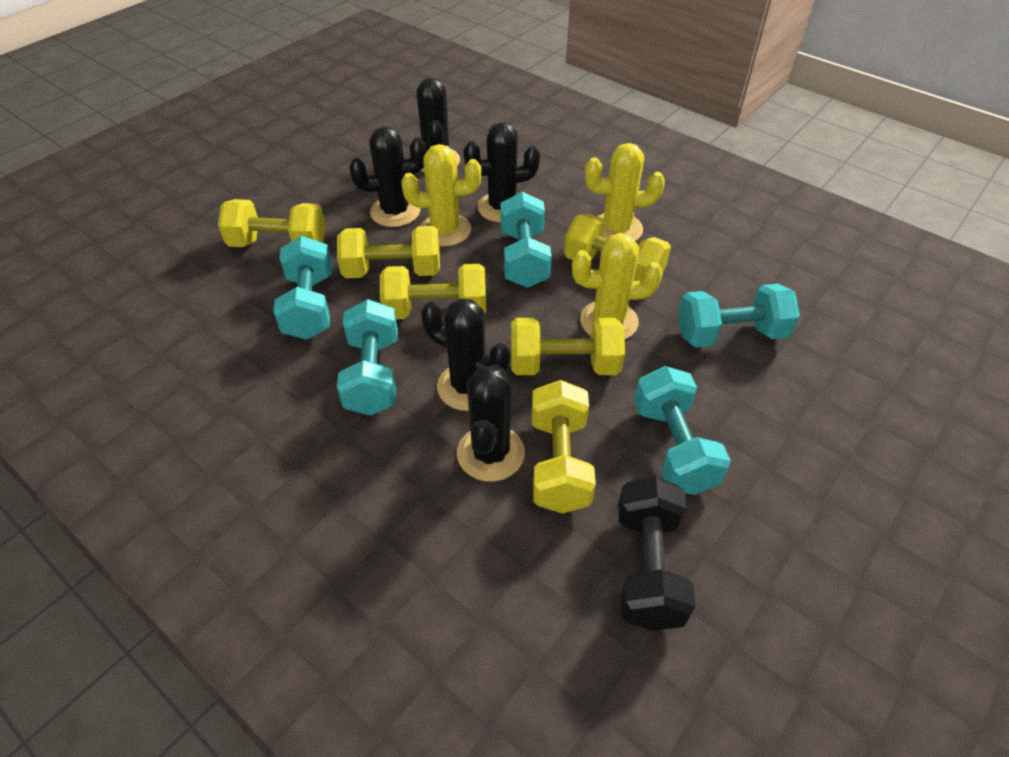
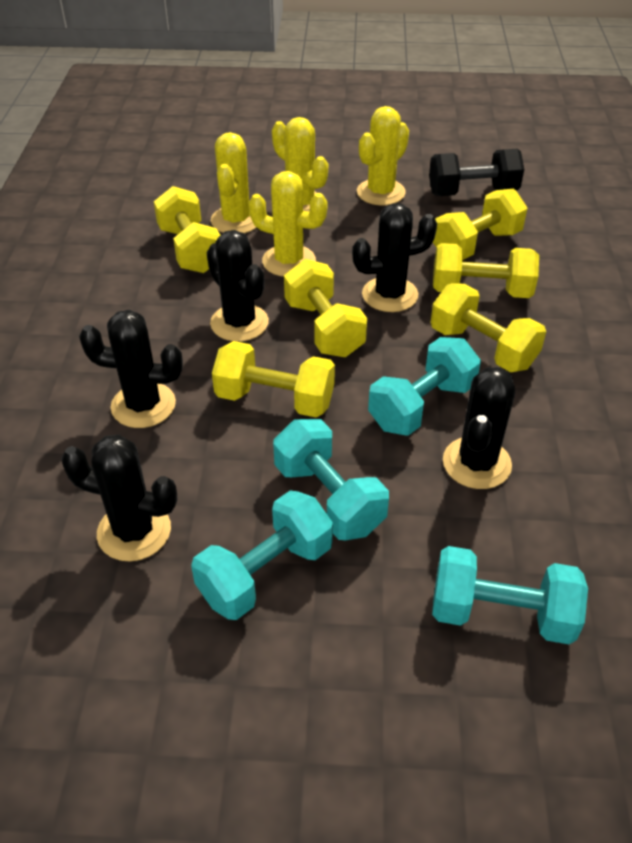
turquoise dumbbell: [273,236,332,340] [337,299,398,416] [500,192,552,288] [634,366,731,495] [678,284,800,347] = 5 -> [191,490,333,620] [273,419,389,540] [368,337,481,436] [432,546,588,645] = 4
yellow cactus: [401,144,481,246] [572,233,663,339] [585,143,665,241] = 3 -> [211,132,257,233] [248,171,328,277] [272,117,328,211] [357,106,409,205] = 4

